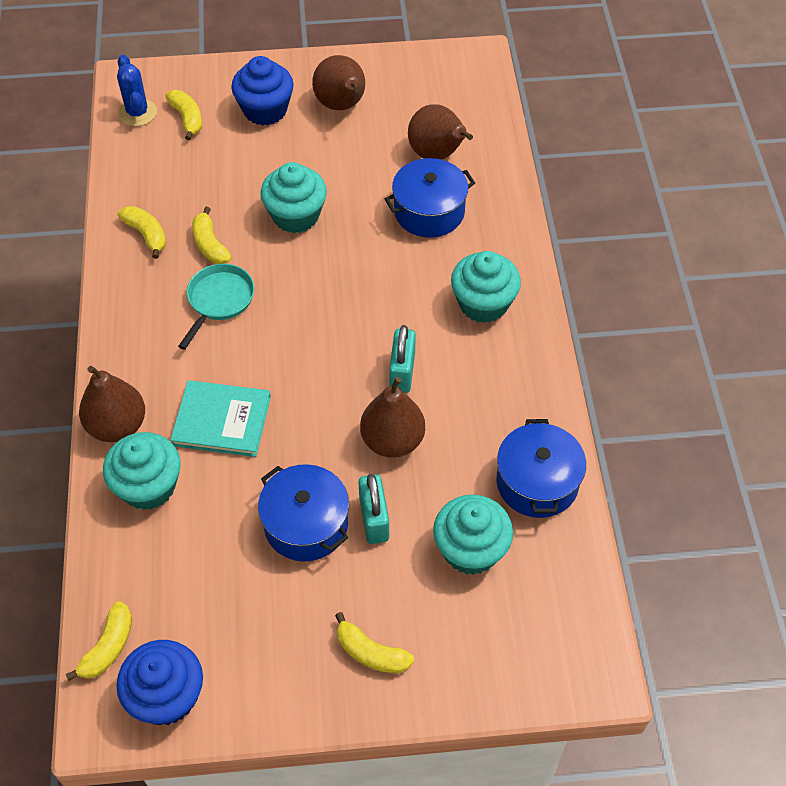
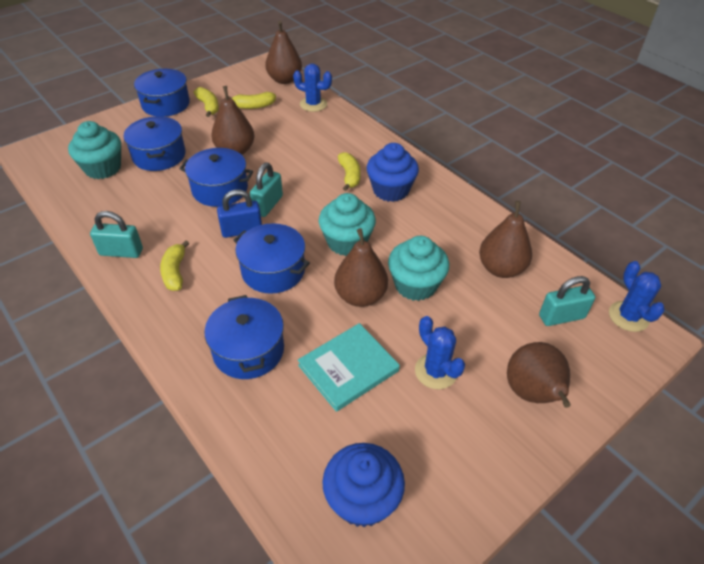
blue cactus: [117,55,157,126] = 1 -> [293,64,332,112] [415,316,465,389] [609,261,665,332] = 3
blue padlock: none = 0 -> [217,190,262,238] = 1
blue pot: [258,464,349,562] [384,158,475,238] [496,419,586,518] = 3 -> [124,116,185,171] [134,69,190,117] [180,148,253,207] [205,295,284,379] [234,223,310,294] = 5
brown pear: [79,366,145,442] [312,55,365,110] [360,377,425,458] [408,104,473,160] = 4 -> [211,86,254,155] [265,21,302,84] [334,228,388,307] [479,201,532,278] [507,342,571,408] = 5
turquoise cupcake: [103,432,180,510] [260,162,327,233] [433,494,513,575] [451,251,521,323] = 4 -> [68,121,121,179] [319,193,376,256] [388,236,449,301] = 3
turquoise padlock: [359,474,389,544] [389,325,416,393] = 2 -> [90,211,143,258] [250,163,283,217] [539,276,595,326] = 3
turquoise pan: [178,264,254,350] = 1 -> none = 0
yellow banana: [66,601,132,681] [118,206,166,259] [165,90,202,140] [192,207,231,264] [335,612,414,673] = 5 -> [160,240,190,291] [194,87,219,117] [228,92,276,109] [338,152,361,191] = 4

